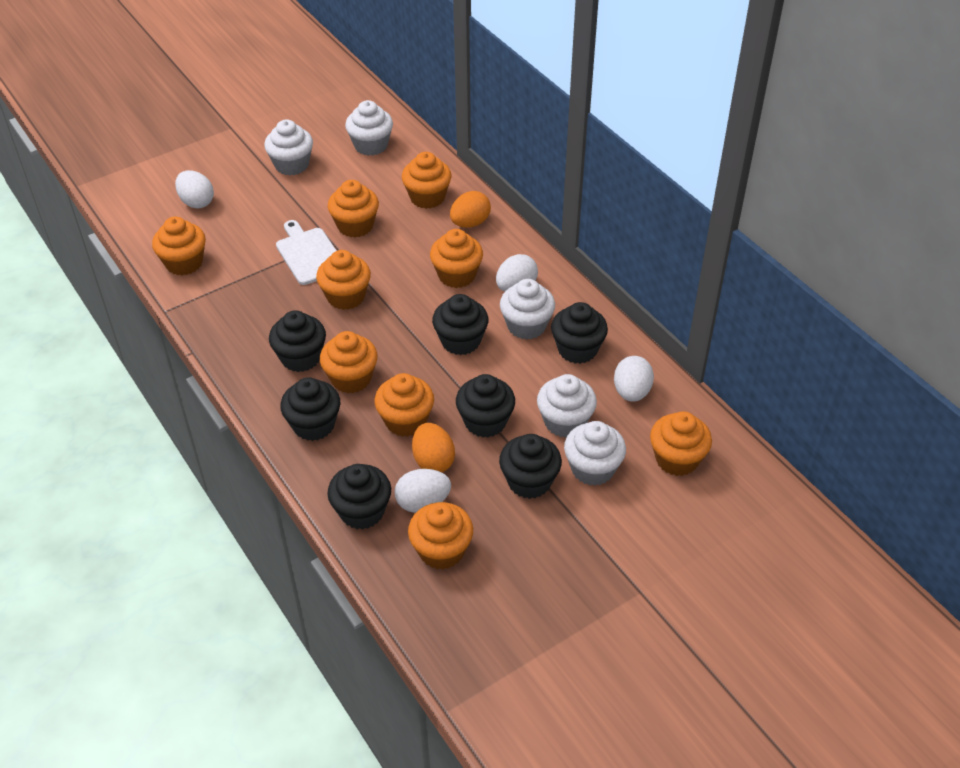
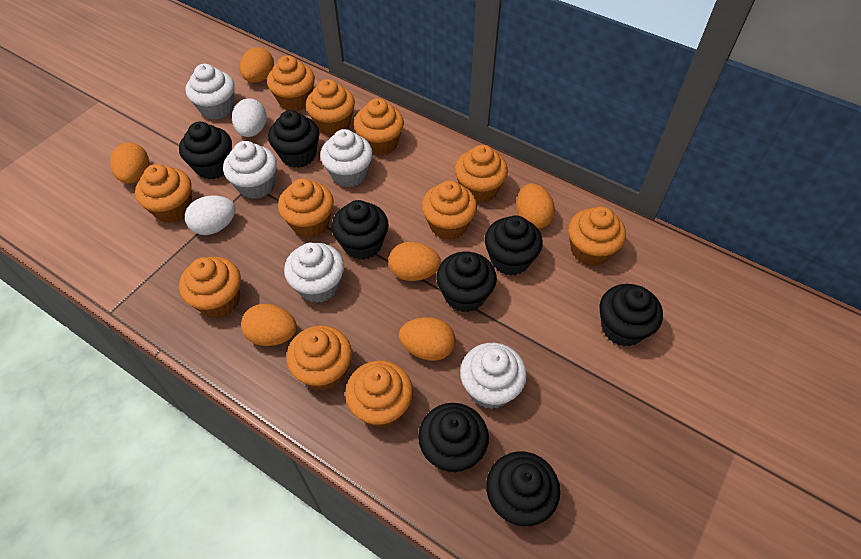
black cupcake: [269,310,326,372] [280,377,341,441] [328,464,391,530] [432,294,488,355] [456,374,515,438] [499,434,562,499] [551,302,608,364] = 7 -> [179,122,232,179] [268,110,320,168] [332,200,389,260] [418,403,489,473] [437,252,497,312] [485,216,543,275] [486,451,560,526] [600,284,663,346] = 8
orange cupcake: [152,217,206,275] [316,250,371,310] [320,331,378,393] [328,180,379,238] [374,373,434,437] [402,152,452,209] [408,502,473,570] [430,229,483,288] [650,411,712,476] = 9 -> [135,164,192,223] [179,257,241,318] [267,55,315,111] [278,179,334,238] [286,325,352,391] [306,79,355,136] [345,360,413,428] [354,98,404,156] [421,180,477,240] [455,145,508,203] [568,206,626,266] = 11
orange egg: [412,423,455,473] [450,191,491,228] = 2 -> [110,143,149,184] [240,47,274,83] [241,304,297,346] [388,242,441,281] [399,317,455,361] [516,183,555,229] = 6
white cutting board: [276,220,337,285] = 1 -> none = 0
white egg: [175,170,214,209] [395,469,451,513] [496,254,538,292] [614,356,654,402] = 4 -> [185,196,236,235] [232,98,267,137] = 2

